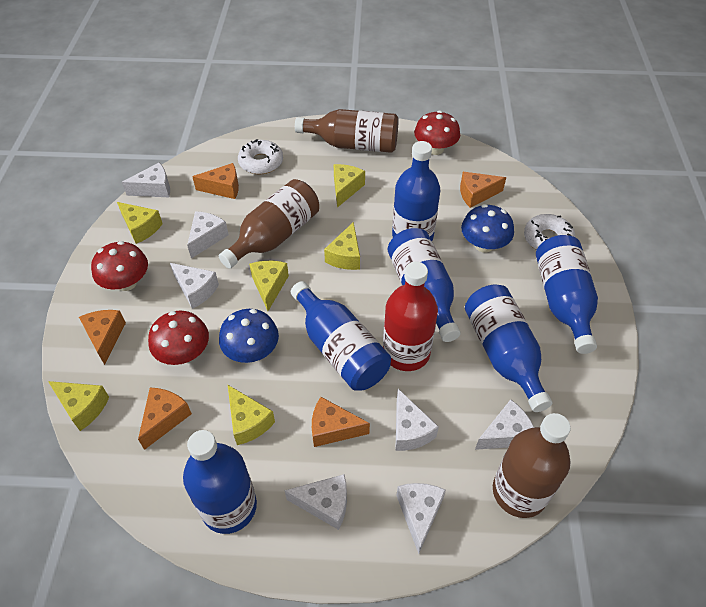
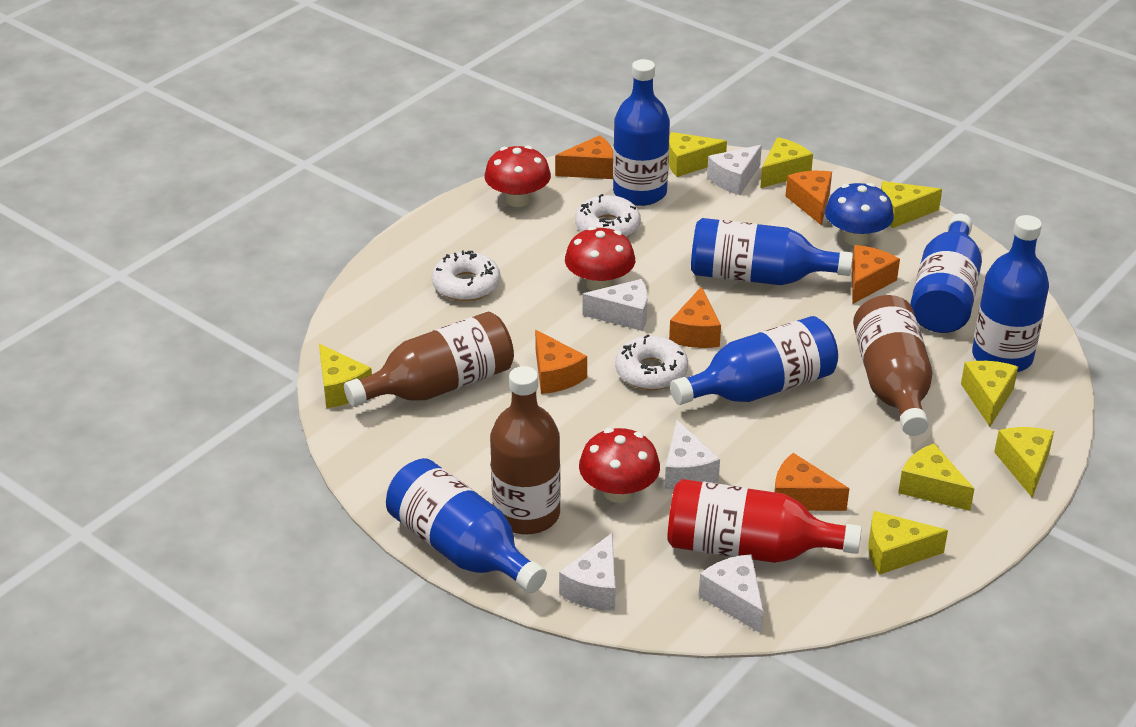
blue mushroom: [219,309,279,363] [461,204,514,253] = 2 -> [825,183,894,246] = 1
orange cheese: [79,310,126,365] [138,388,192,450] [192,163,239,199] [312,397,370,447] [460,172,506,208] = 5 -> [535,330,587,394] [555,135,613,179] [669,286,721,348] [774,453,849,511] [786,171,832,225] [852,245,900,304] = 6
white cheese: [122,162,170,197] [170,263,219,309] [187,211,229,258] [284,474,347,530] [395,389,439,451] [396,483,446,554] [475,399,534,450] = 7 -> [559,533,616,611] [582,279,647,331] [665,420,720,490] [699,554,763,633] [707,145,762,195] = 5
white donut: [238,139,283,174] [524,214,576,250] = 2 -> [432,250,500,301] [575,194,641,238] [615,334,688,390] = 3
yellow cheese: [48,381,109,431] [117,202,163,244] [228,385,275,445] [249,261,289,311] [324,222,360,270] [333,164,365,208] = 6 -> [319,344,372,408] [669,132,727,177] [760,137,813,188] [868,511,948,575] [881,181,942,228] [898,444,975,511] [961,361,1018,427] [994,427,1054,498] = 8

